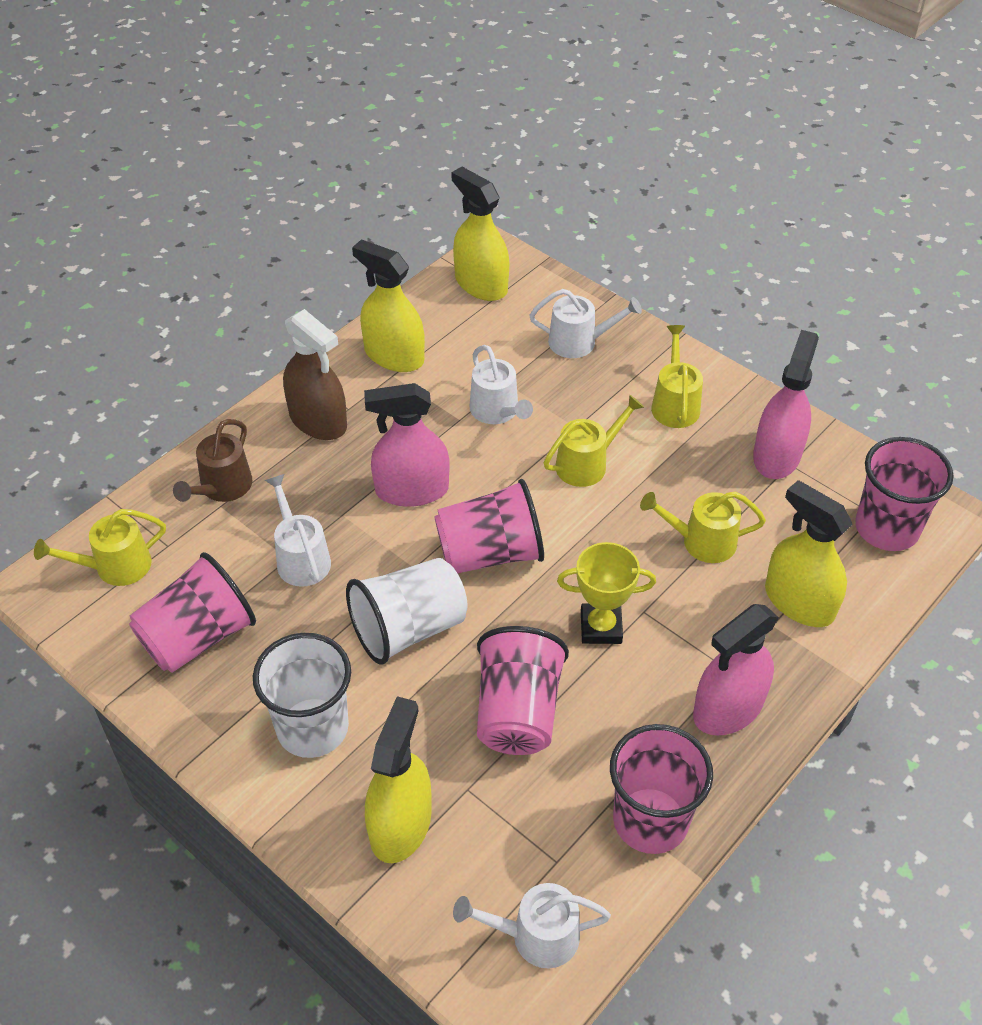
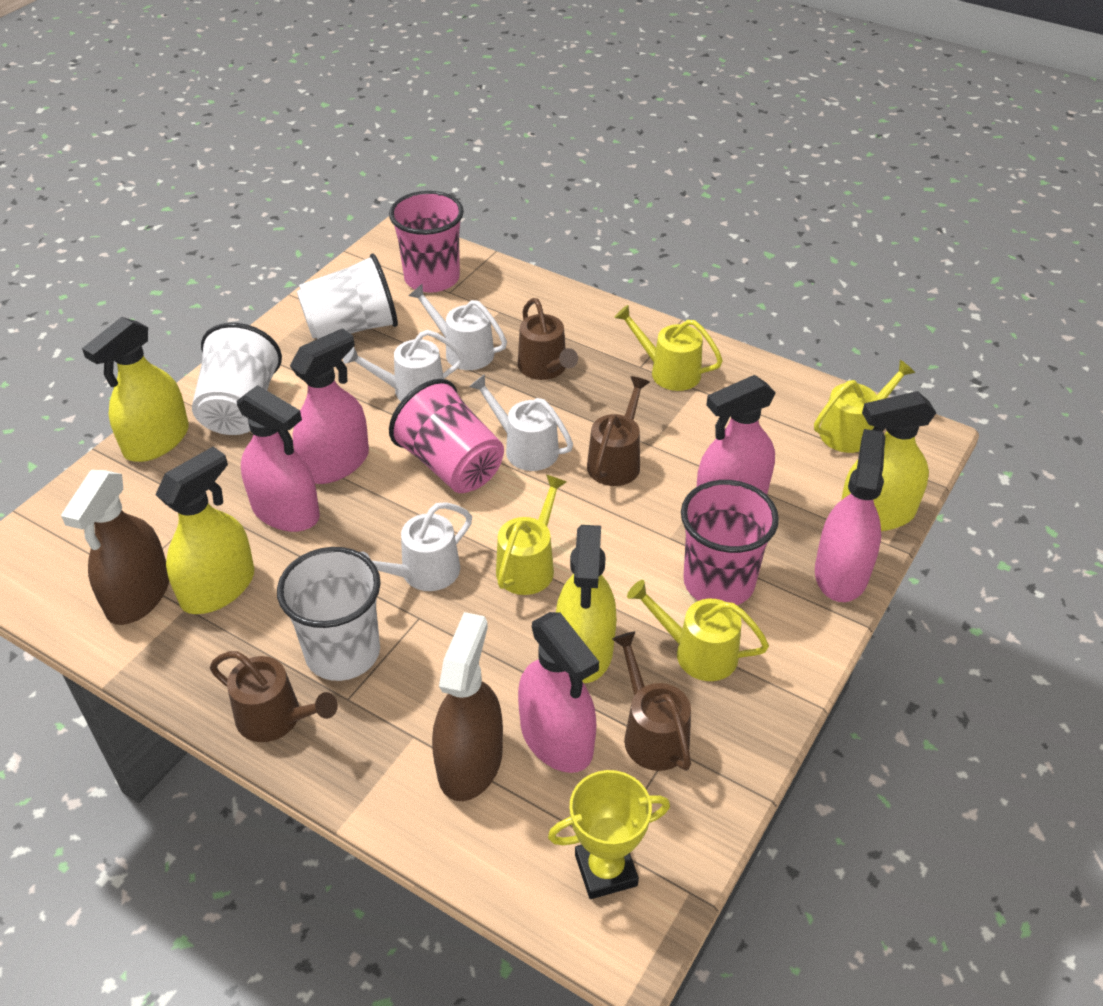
brown spray bottle: [283,309,347,440] = 1 -> [61,470,169,625] [432,612,503,801] = 2
brown watering can: [173,419,252,502] = 1 -> [210,651,338,742] [518,298,578,380] [587,376,650,486] [612,631,691,771] = 4
pink cup: [129,552,256,673] [434,479,544,573] [477,626,569,755] [610,724,713,854] [855,437,954,551] = 5 -> [389,191,464,293] [389,379,504,493] [681,480,779,605] = 3
pink spray bottle: [364,383,450,507] [693,604,779,736] [753,330,819,479] = 3 -> [236,385,320,532] [290,328,369,484] [518,612,599,773] [697,375,776,495] [815,429,885,602] = 5
white cup: [253,633,351,758] [346,558,468,664] = 2 -> [192,323,282,435] [277,547,381,681] [297,254,398,339] = 3

